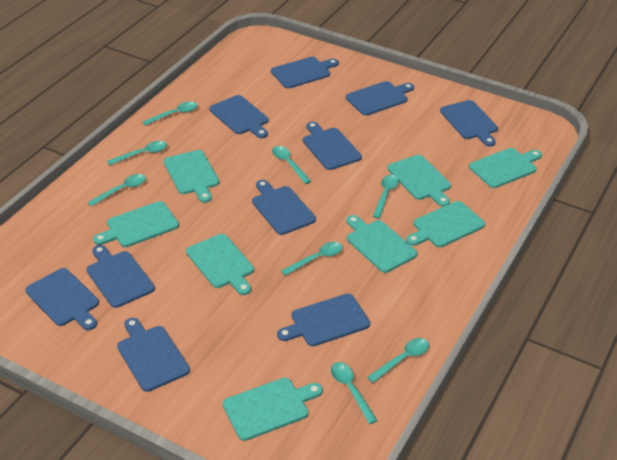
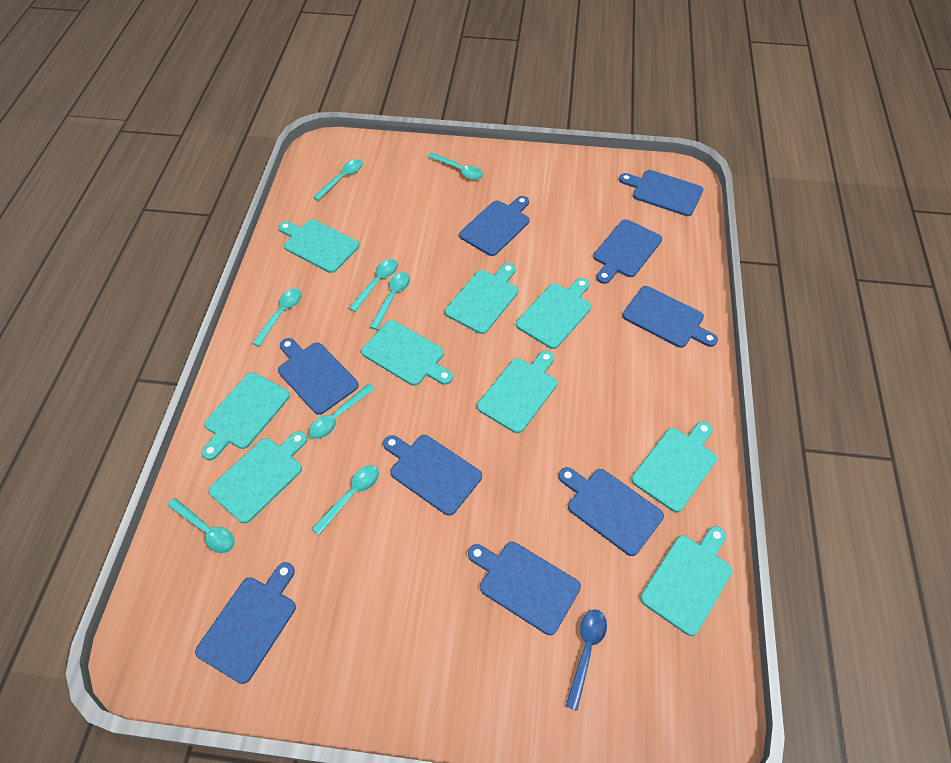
blue cutting board: [25,268,99,330] [86,245,155,308] [117,318,190,392] [209,95,268,138] [252,180,316,235] [271,57,339,88] [277,294,370,346] [303,122,362,170] [346,81,414,116] [440,100,498,146] = 10 -> [195,562,296,684] [278,338,359,415] [383,435,482,516] [459,196,529,256] [468,542,581,635] [559,467,664,556] [593,219,662,284] [619,170,703,216] [622,286,718,348] = 9
blue spoon: none = 0 -> [566,609,607,711] = 1
turquoise cutting board: [93,201,179,247] [164,150,219,203] [186,234,254,295] [223,378,323,441] [346,215,417,273] [387,155,451,207] [406,201,485,247] [469,148,542,188] = 8 -> [202,372,290,460] [209,431,307,524] [278,220,359,273] [361,320,453,386] [445,263,518,334] [477,351,557,433] [516,278,591,349] [631,421,717,512] [640,526,733,636] = 9

